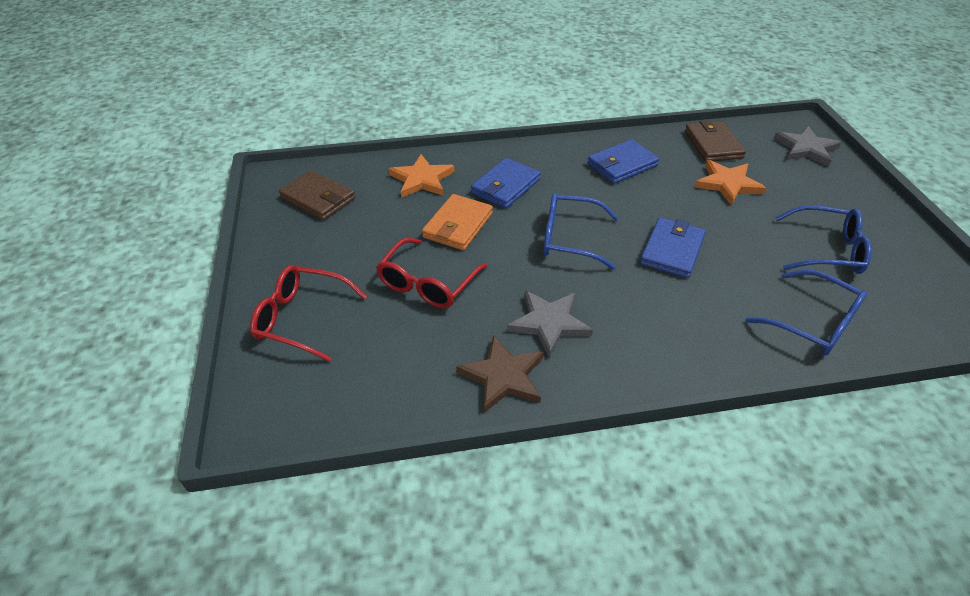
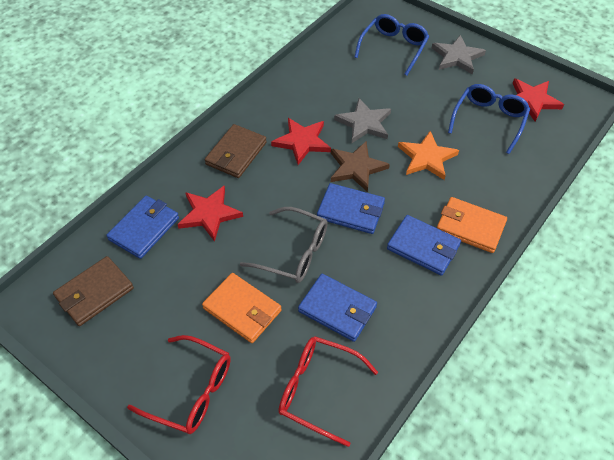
blue glasses: [544,193,619,270] [746,269,867,356] [775,205,872,274] = 3 -> [355,14,429,76] [448,84,530,154] = 2
blue wallet: [471,158,541,208] [587,139,659,184] [640,217,706,278] = 3 -> [107,196,179,259] [298,274,377,342] [317,183,385,234] [387,215,461,276] = 4
grey glasses: none = 0 -> [240,207,328,283] = 1
orange star: [388,154,455,198] [695,160,766,205] = 2 -> [398,131,459,180] = 1
orange wallet: [422,194,493,250] = 1 -> [202,273,282,343] [437,197,507,253] = 2
red star: none = 0 -> [177,186,243,242] [271,118,331,165] [513,79,564,122] = 3

